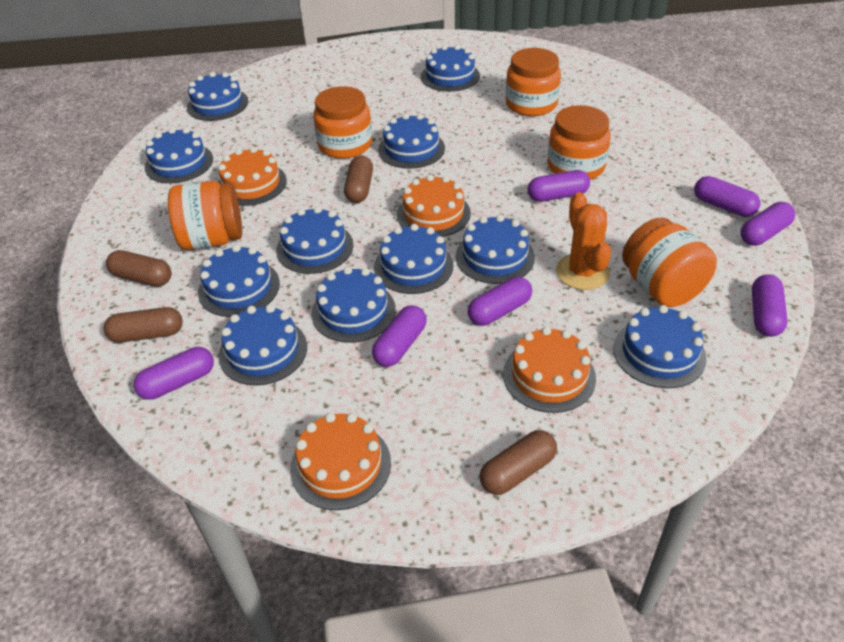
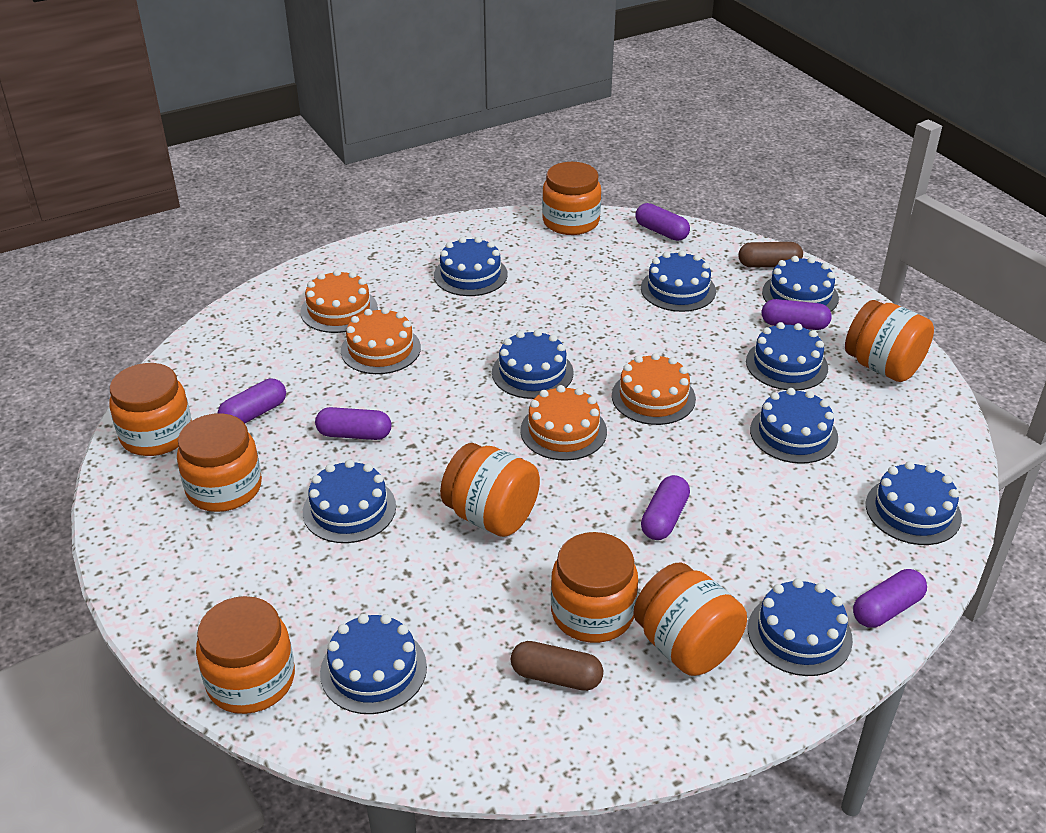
blue cake: [145,128,213,183] [187,72,248,121] [198,245,280,317] [218,305,307,386] [276,207,353,274] [311,267,396,343] [374,224,453,294] [378,114,445,169] [421,45,480,92] [456,215,535,284] [613,305,707,388] = 11 -> [303,460,396,543] [320,614,427,714] [434,237,508,296] [492,330,574,399] [641,250,716,312] [746,322,828,391] [748,578,853,676] [750,388,838,464] [762,256,839,311] [866,461,962,545] = 10
brown capsule: [104,307,183,343] [106,250,171,286] [344,155,373,203] [479,430,557,495] = 4 -> [511,641,603,691] [738,242,803,268] = 2
orange cactus: [556,192,611,290] = 1 -> none = 0
orange jar: [168,181,242,250] [313,86,372,159] [506,48,561,116] [547,105,611,180] [622,218,717,307] = 5 -> [109,363,192,456] [177,413,262,512] [196,596,295,714] [440,443,540,537] [542,162,601,235] [551,532,638,643] [633,562,747,676] [845,300,934,382] = 8
purple capsule: [134,347,214,400] [372,305,427,367] [468,277,532,326] [528,170,590,202] [694,176,760,217] [741,202,795,246] [752,274,788,337] = 7 -> [218,379,286,424] [315,407,391,440] [635,203,690,241] [641,475,690,540] [762,299,832,330] [853,569,927,628] = 6

